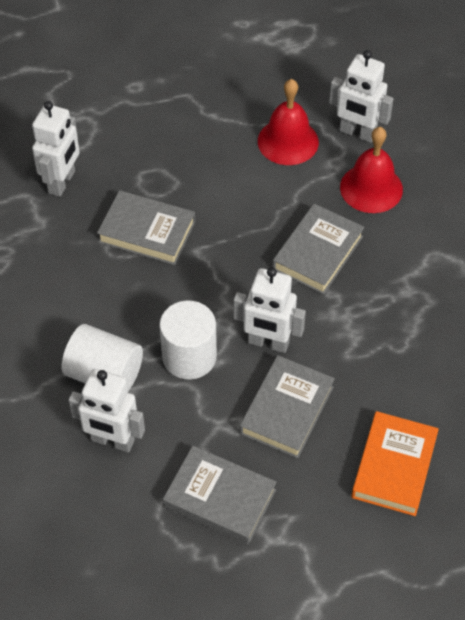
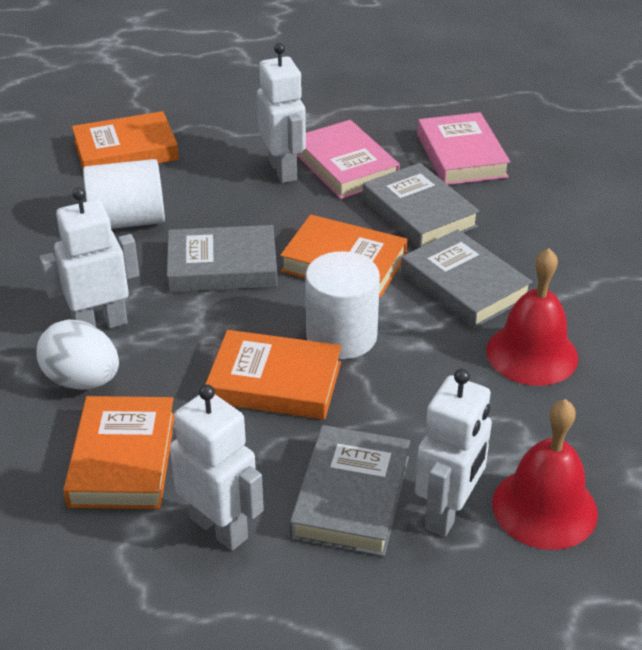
orange book: [351,411,439,516] = 1 -> [63,396,174,509] [72,111,179,169] [205,330,341,420] [280,215,407,298] = 4
pink book: none = 0 -> [297,120,400,199] [417,112,510,185] = 2
white egg: none = 0 -> [36,319,119,390] = 1

